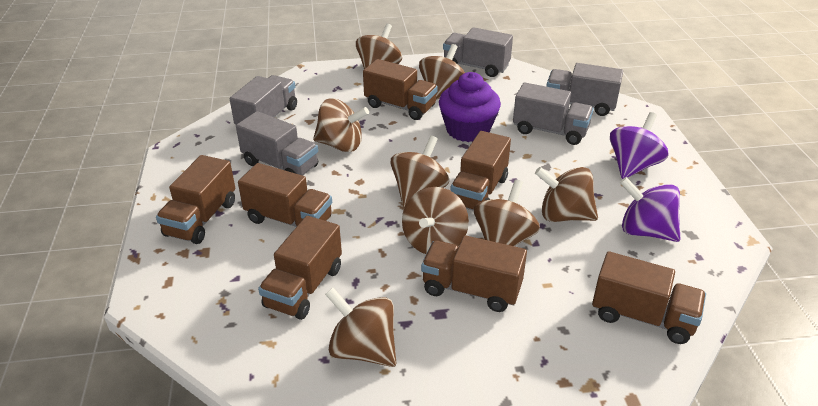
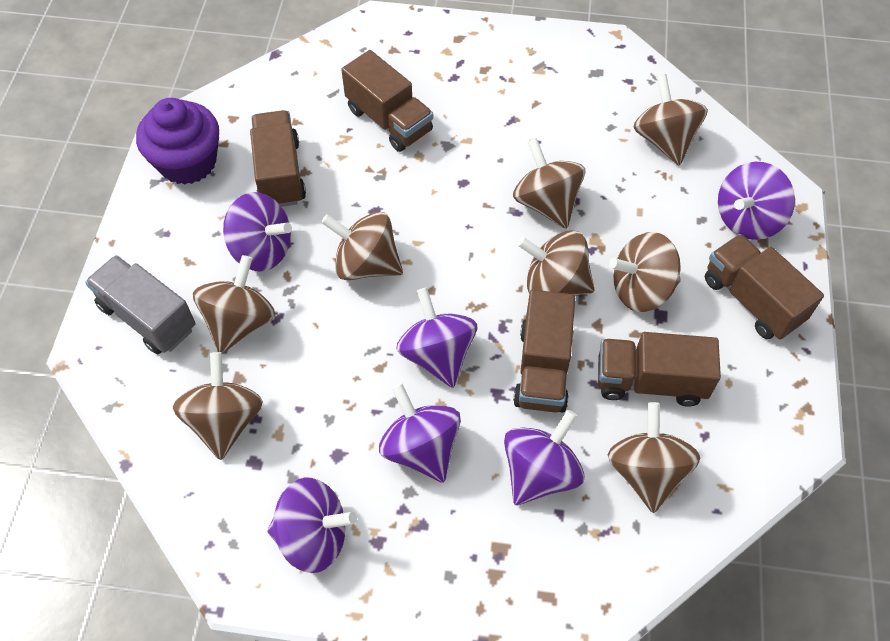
brown truck: [156,155,235,244] [238,163,332,227] [258,216,342,320] [363,59,438,120] [421,235,527,312] [450,131,511,211] [592,251,706,344] = 7 -> [250,110,306,207] [341,50,433,152] [513,290,575,413] [598,332,721,406] [705,234,824,339] = 5
grey truck: [230,75,297,125] [236,111,318,176] [443,27,513,77] [513,82,594,145] [546,63,623,116] = 5 -> [85,255,195,354] = 1
purple spinning top: [610,112,669,179] [620,177,680,242] = 2 -> [223,192,292,272] [268,478,357,573] [379,383,461,483] [396,287,477,388] [504,410,585,505] [718,162,795,240] = 6

